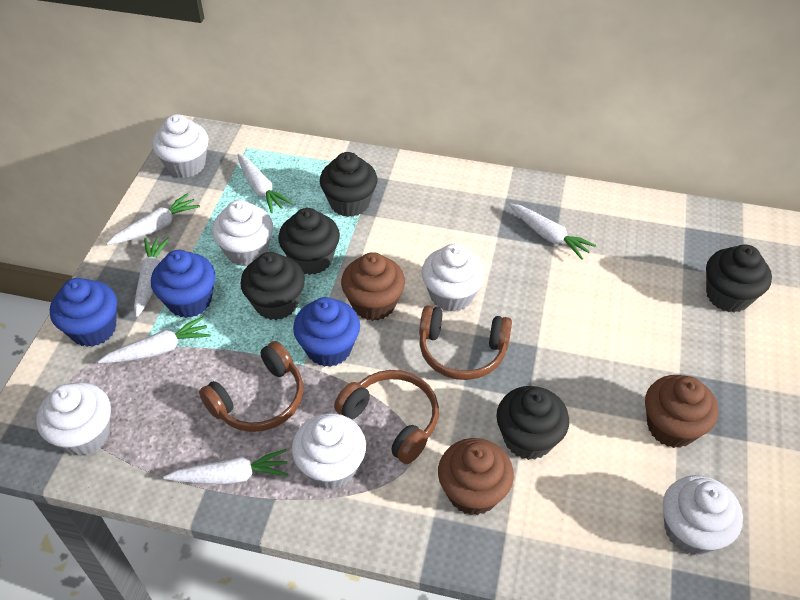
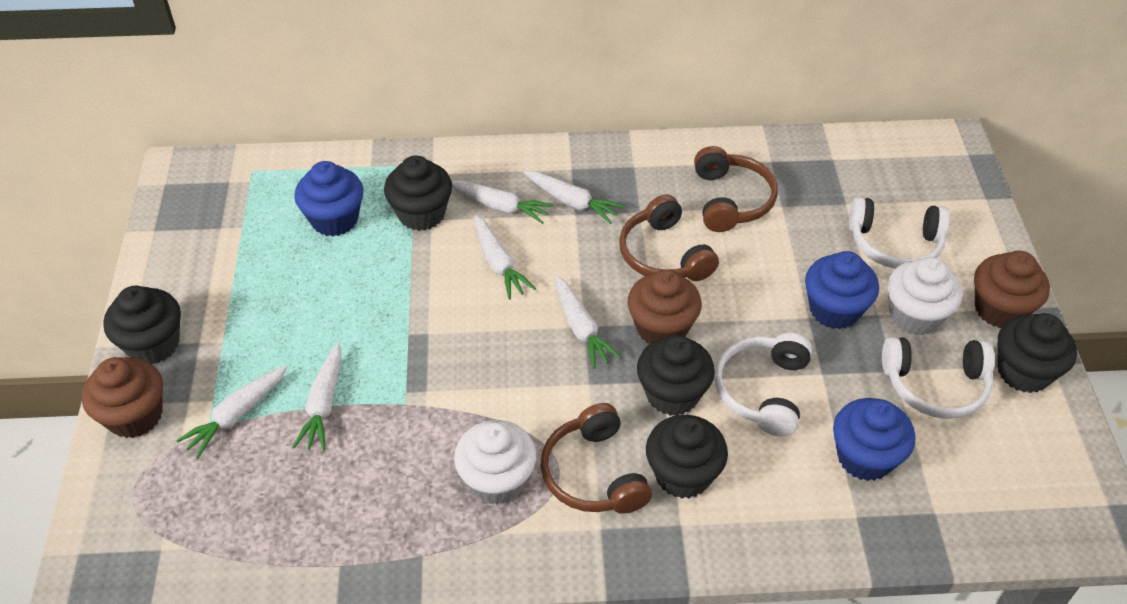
white cupcake: [36,382,111,456] [152,114,209,178] [212,200,273,266] [292,413,366,489] [422,244,485,312] [663,475,743,555] = 6 -> [454,420,536,504] [887,257,962,335] = 2
white headphones: none = 0 -> [714,333,812,436] [849,197,950,269] [882,337,995,419] = 3

